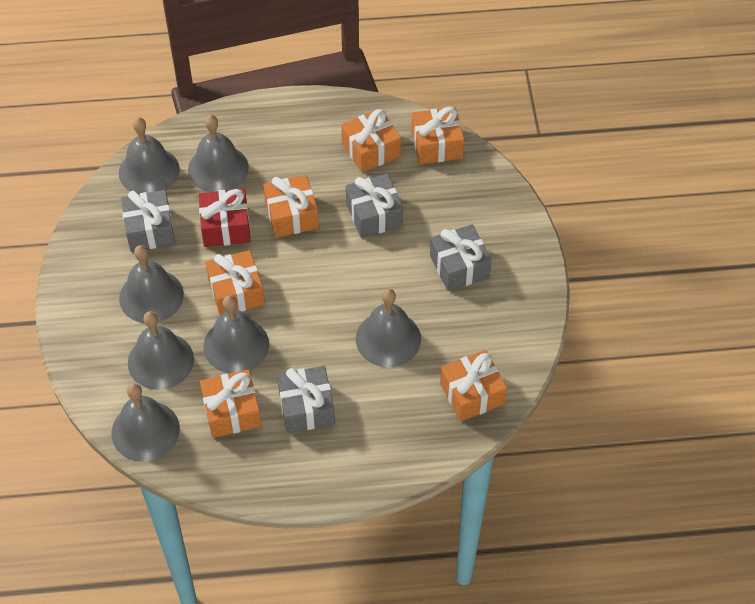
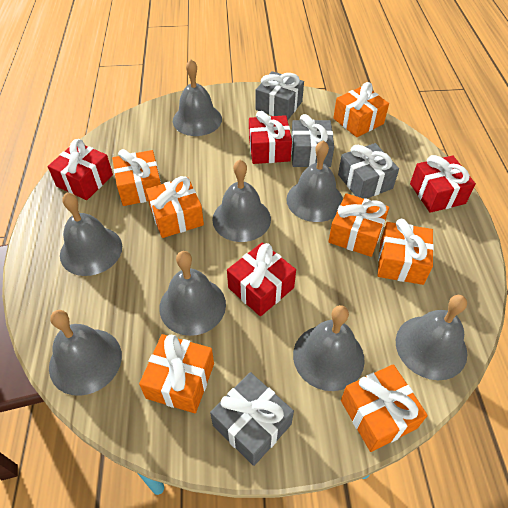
grey bell: [111,383,180,462] [119,117,180,194] [119,245,184,323] [128,311,194,390] [188,115,249,192] [203,295,269,373] [356,289,421,367] = 7 -> [49,310,122,396] [60,192,122,276] [159,251,226,336] [173,59,222,136] [212,160,271,242] [286,140,343,222] [293,305,365,391] [396,295,467,380] = 8
orange gift: [200,370,261,438] [205,250,265,315] [263,175,319,238] [341,108,401,173] [411,107,464,164] [440,350,507,421] = 6 -> [112,149,161,206] [139,334,214,413] [146,176,204,238] [328,193,389,257] [333,82,389,137] [341,364,428,452] [378,219,434,285] = 7
red gift: [199,189,251,247] = 1 -> [48,139,113,200] [227,242,296,316] [249,111,292,164] [410,155,476,213] = 4

